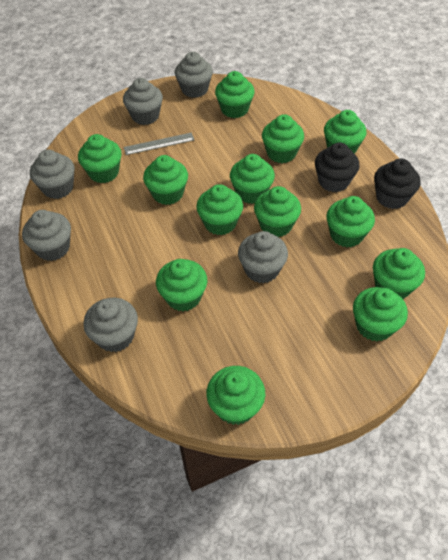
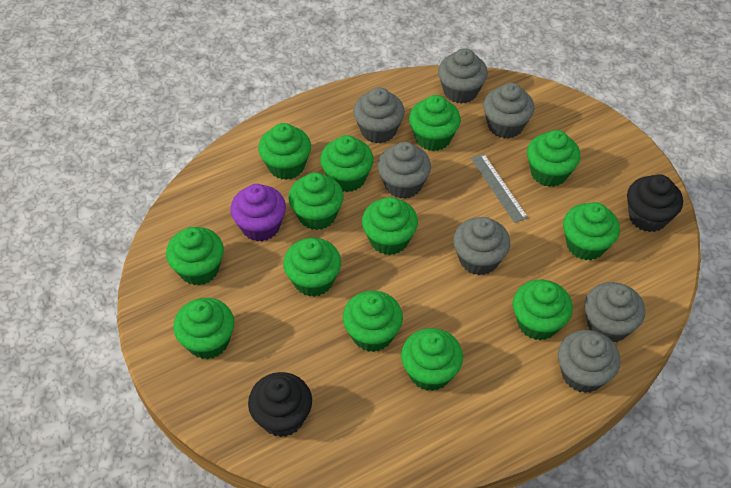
grey cupcake: [22,210,71,261] [30,149,75,199] [83,298,138,352] [123,78,163,125] [175,52,213,98] [238,231,288,283] = 6 -> [353,87,405,143] [377,142,431,199] [438,48,488,104] [453,217,510,275] [483,83,534,139] [558,330,621,393] [585,282,645,342] = 7
purple cupcake: none = 0 -> [230,184,286,242] = 1

